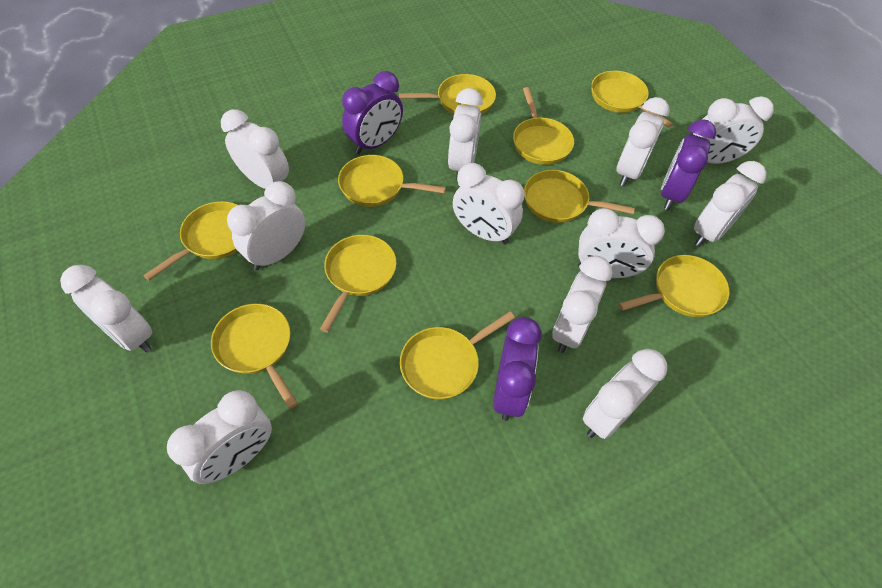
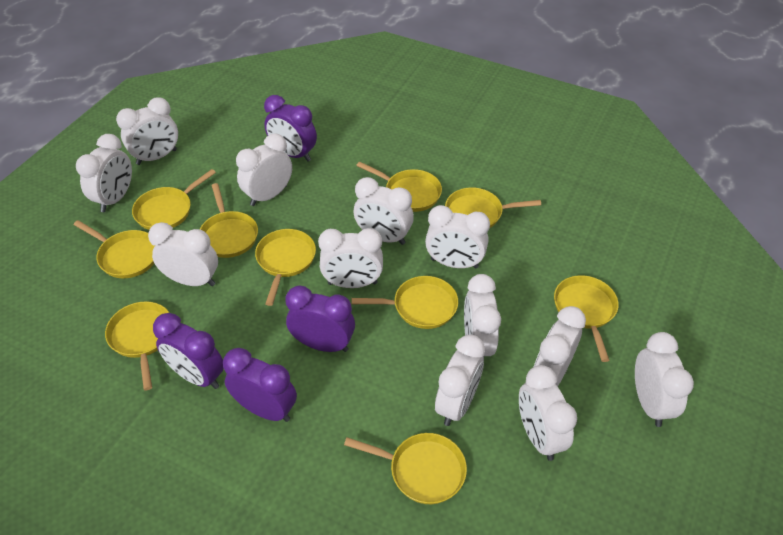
purple clock: [342,71,403,154] [493,317,542,421] [661,119,716,210] = 3 -> [153,313,224,389] [223,348,297,422] [264,95,317,162] [285,286,355,352] = 4

